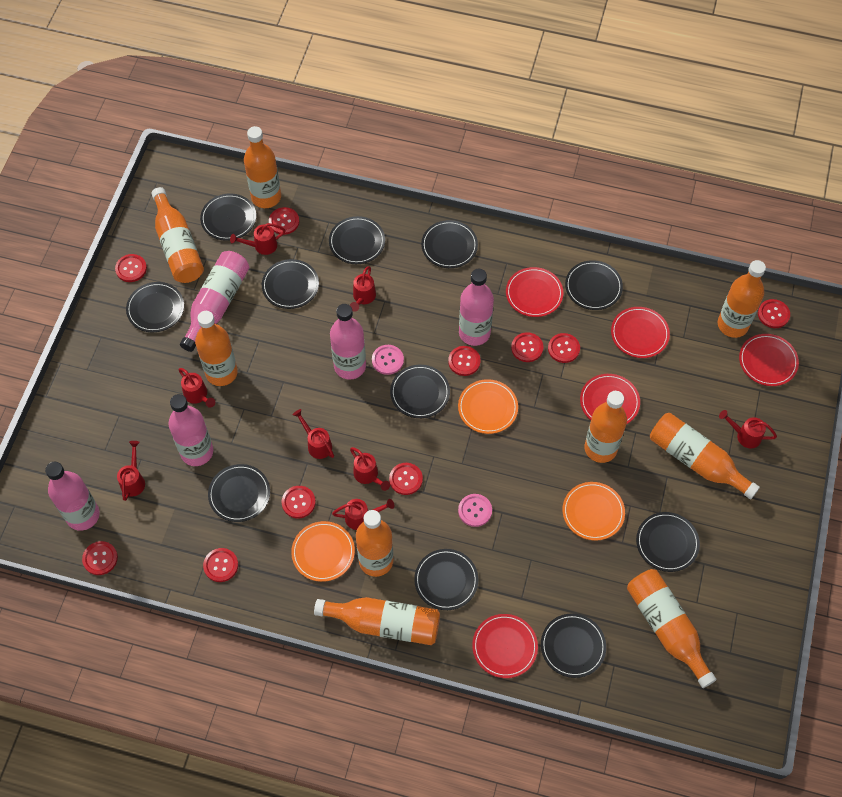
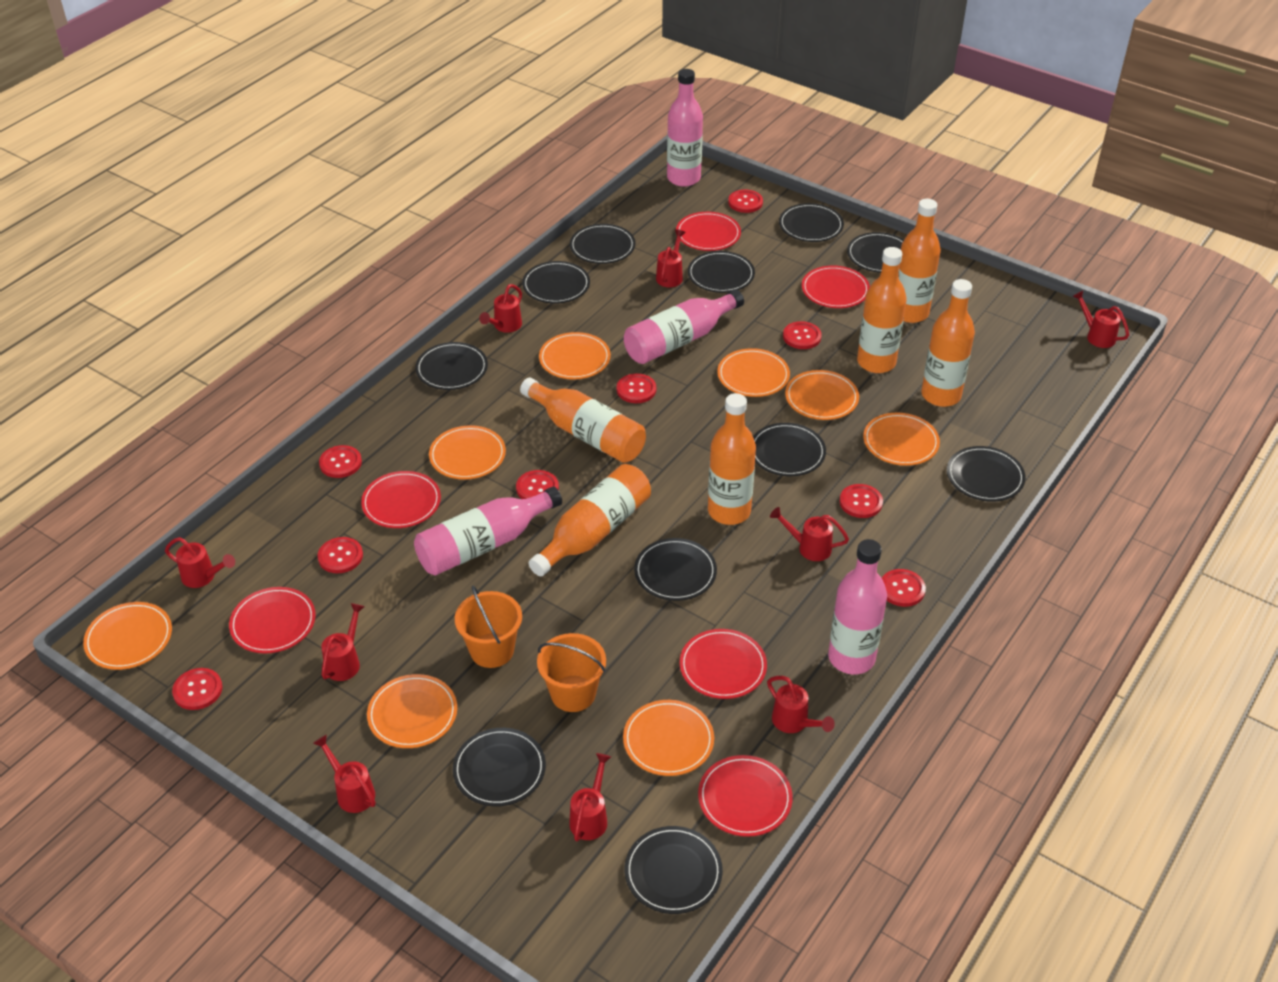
orange bottle: [151,187,204,283] [195,311,238,386] [244,126,281,208] [314,597,440,645] [356,510,393,577] [584,391,627,463] [627,569,717,688] [650,413,760,499] [718,260,766,338] = 9 -> [520,378,646,463] [528,464,651,576] [708,393,756,525] [857,247,907,373] [898,199,941,323] [921,279,975,407] = 6
orange bucket: none = 0 -> [455,586,522,668] [537,633,606,712] = 2
orange plate: [291,521,355,582] [458,379,518,434] [563,482,625,541] = 3 -> [83,602,172,670] [367,674,457,748] [429,425,506,479] [539,332,611,379] [623,700,714,776] [717,348,790,397] [785,370,859,420] [863,413,940,466] = 8
pink bottle: [45,462,100,531] [169,394,213,466] [180,251,249,352] [330,304,366,380] [459,269,494,346] = 5 -> [414,486,562,576] [624,290,744,364] [667,69,703,187] [828,539,887,675] = 4
pink button: [372,345,404,375] [458,494,492,527] = 2 -> none = 0
red button: [82,541,118,575] [115,254,147,282] [203,548,238,582] [269,207,299,235] [282,486,316,518] [389,463,423,495] [448,346,480,376] [511,332,544,362] [548,333,580,363] [758,299,790,328] = 10 -> [172,668,223,710] [318,537,363,573] [319,445,362,478] [516,470,559,499] [617,373,656,403] [728,190,763,213] [783,321,822,349] [839,484,883,518] [882,569,926,607] = 9
red plate: [472,614,538,678] [506,267,563,317] [580,374,640,424] [611,307,670,358] [739,334,799,386] = 5 -> [229,587,316,654] [361,471,441,528] [676,212,741,251] [680,629,767,699] [698,755,793,837] [802,266,870,308] = 6
red watering can: [117,441,145,501] [178,368,215,408] [230,223,286,255] [293,409,334,459] [332,499,394,530] [350,266,376,311] [350,447,390,491] [719,410,777,448] = 8 -> [165,537,235,588] [313,735,375,813] [321,603,365,681] [479,284,522,333] [569,753,611,841] [656,229,686,287] [767,676,835,733] [770,507,849,561] [1072,291,1129,348] = 9

